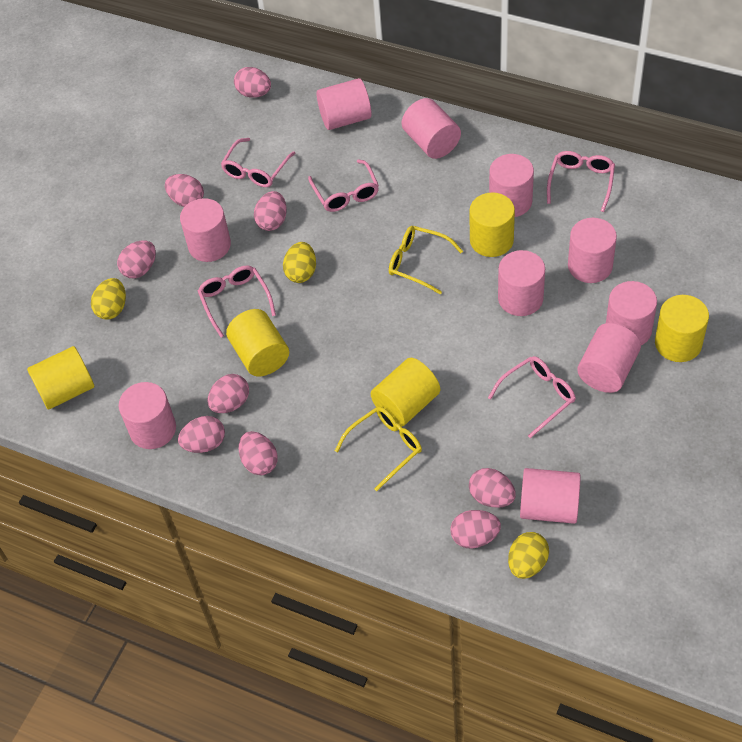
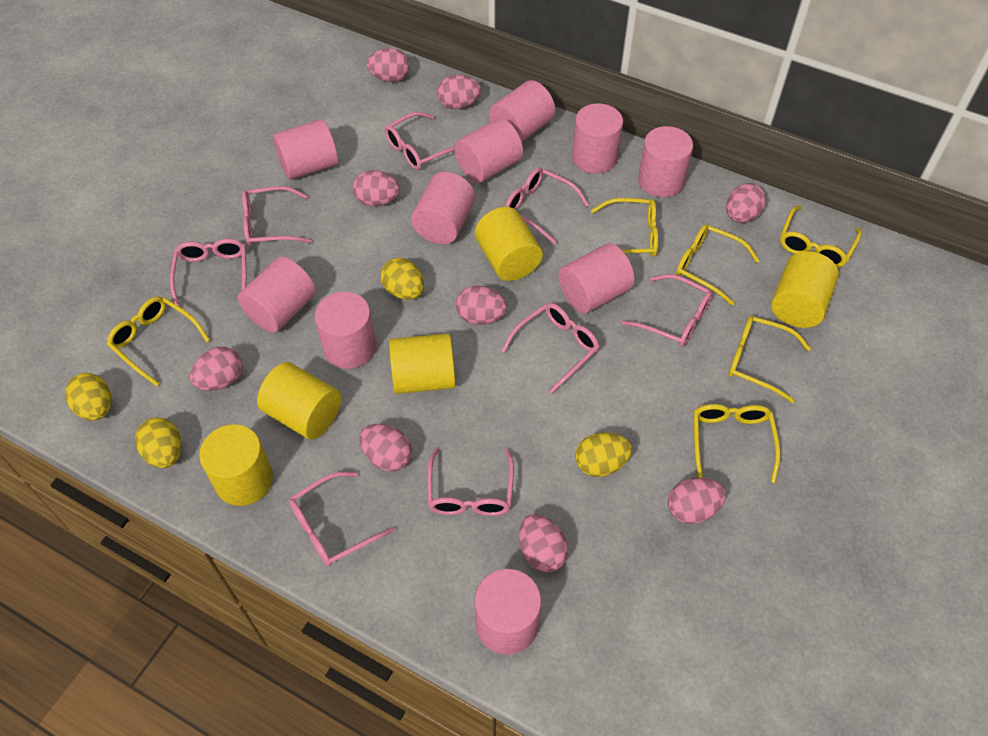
pink glasses: [198,265,276,337] [221,138,296,187] [308,159,379,212] [488,356,576,438] [547,151,615,212] = 5 -> [170,239,246,307] [242,186,312,247] [289,472,395,566] [385,112,455,170] [427,448,514,516] [502,303,600,394] [505,168,589,244] [622,274,712,347] = 8
yellow egg: [91,278,126,320] [283,242,316,283] [508,532,549,579] = 3 -> [65,373,112,421] [135,418,182,468] [380,258,424,300] [575,432,632,477] = 4
yellow glasses: [335,407,422,491] [389,226,463,294] = 2 -> [107,296,210,386] [591,198,658,257] [676,224,760,306] [694,404,780,483] [728,316,811,403] [780,206,862,268] = 6

